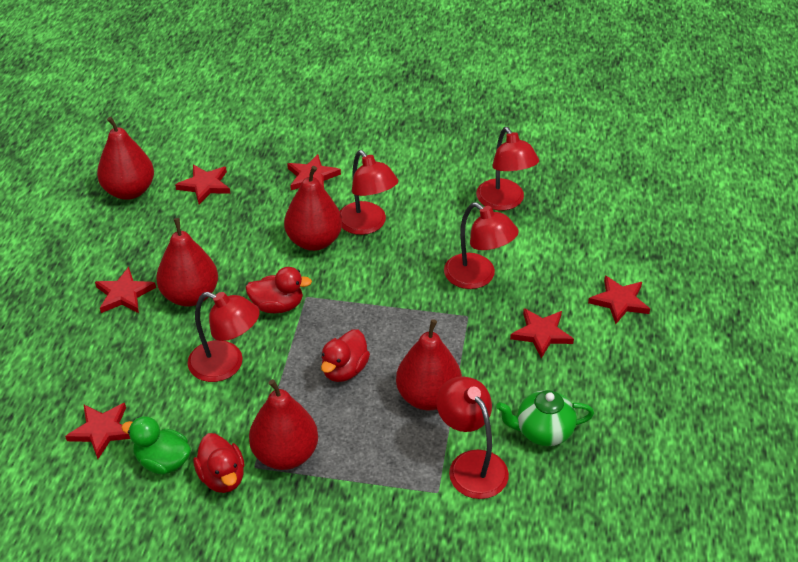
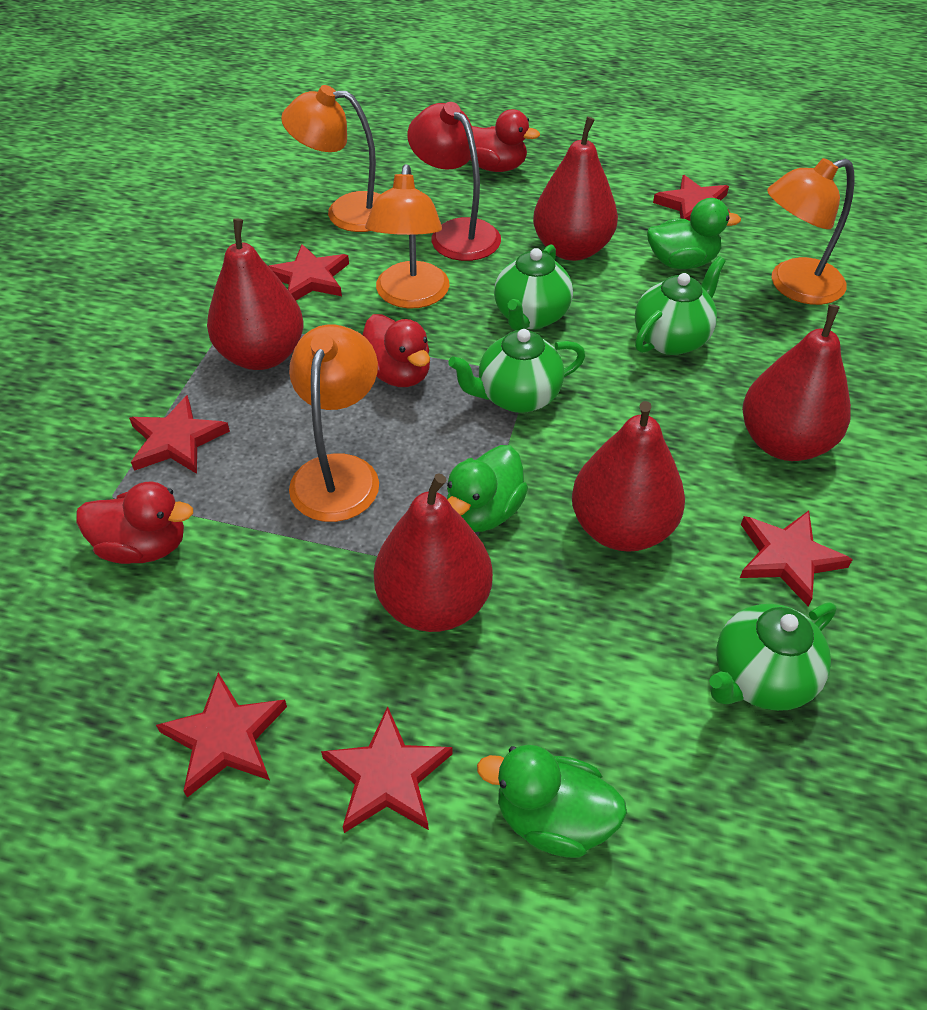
green duck: [121,416,191,474] = 1 -> [447,445,528,532] [477,745,627,858] [647,198,741,269] = 3
green teapot: [496,390,594,446] = 1 -> [448,329,585,413] [494,244,573,330] [635,256,726,355] [709,602,837,711] = 4
orange lamp: none = 0 -> [281,85,380,232] [289,324,379,522] [365,164,450,309] [767,158,854,305] = 4
red lamp: [187,292,260,382] [340,150,398,235] [436,376,509,499] [444,202,519,289] [476,127,539,210] = 5 -> [407,102,501,261] = 1

